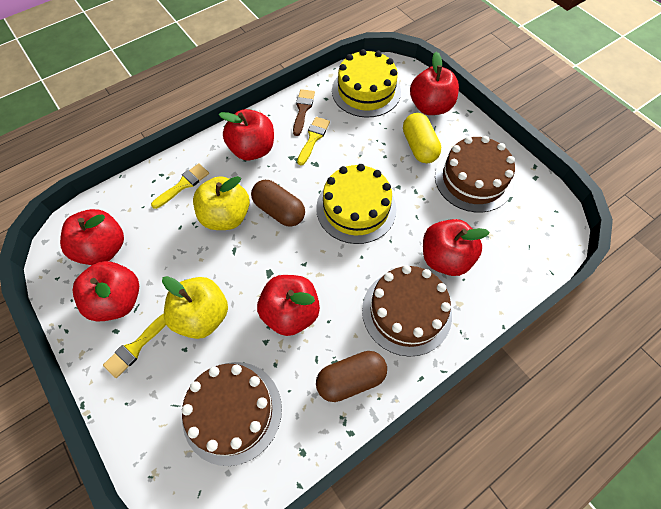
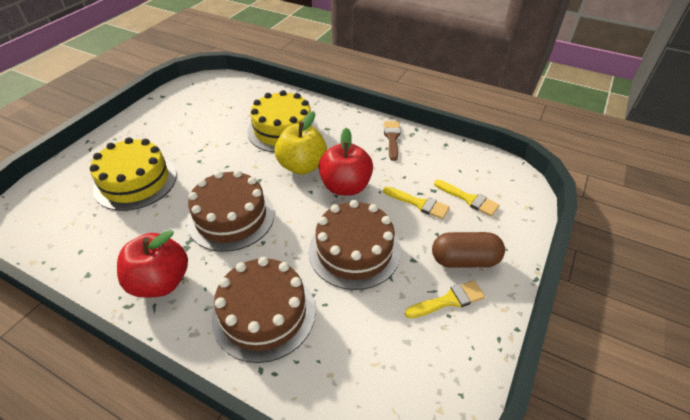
brown capsule: [251,180,305,227] [316,351,387,402] = 2 -> [432,232,505,268] = 1
red apple: [60,209,124,265] [72,261,139,322] [219,109,274,160] [257,275,320,336] [410,52,459,115] [423,219,490,276] = 6 -> [117,230,188,298] [319,128,373,195] = 2
yellow apple: [162,276,228,339] [193,176,250,230] = 2 -> [275,111,327,175] = 1
yellow capsule: [403,113,441,163] = 1 -> none = 0

